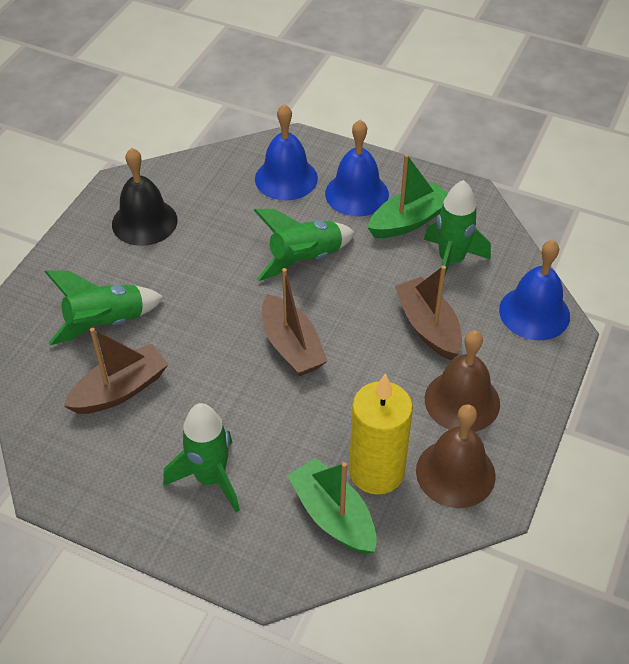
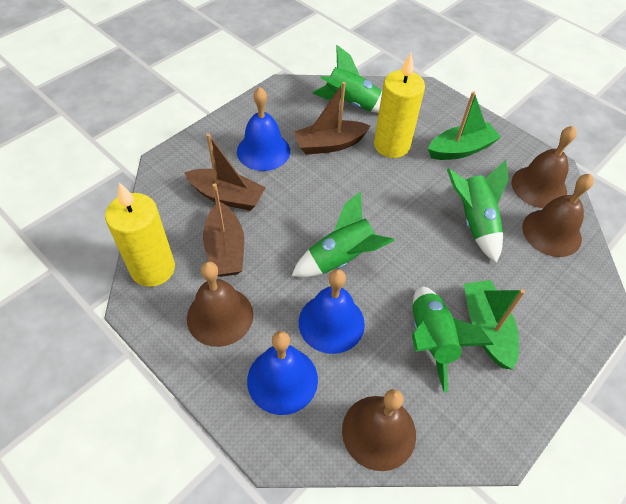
black bell: [112,148,177,246] = 1 -> none = 0
brown bell: [416,405,496,508] [425,330,500,432] = 2 -> [187,261,253,347] [342,389,416,471] [511,126,577,208] [522,174,594,257] = 4
yellow candle: [349,373,413,495] = 1 -> [105,182,175,287] [374,53,425,158] = 2

